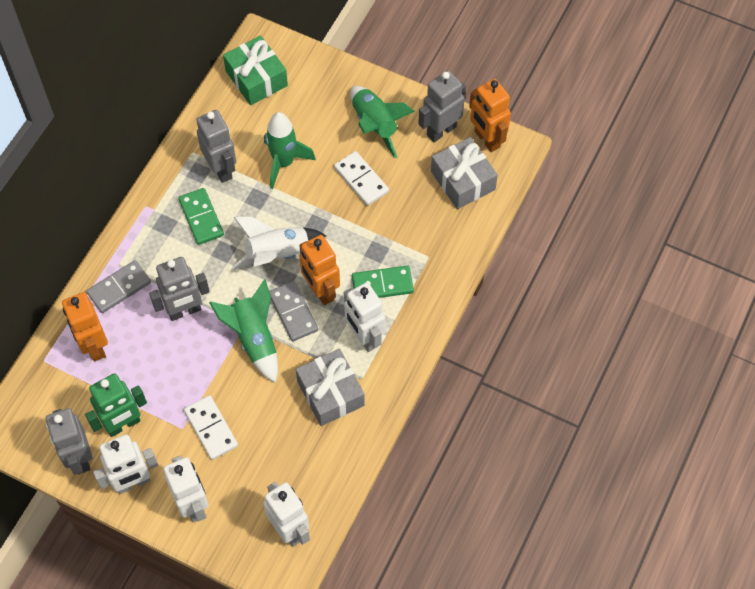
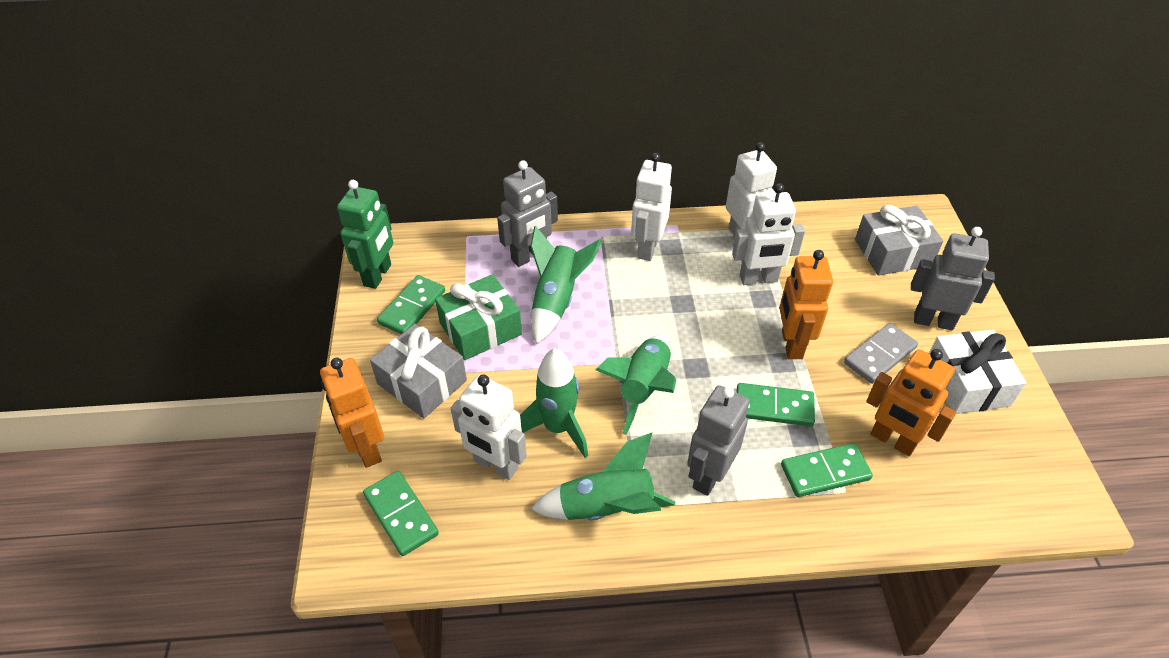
green domino: [178,188,224,245] [352,266,414,298] = 2 -> [363,471,439,556] [377,275,445,334] [736,383,815,426] [781,443,873,497] = 4
green rocket: [209,279,278,383] [264,112,316,189] [350,86,415,158] = 3 -> [520,348,588,458] [530,225,602,344] [531,432,675,520] [596,335,676,435] = 4
grey domino: [86,260,151,313] [269,281,318,342] = 2 -> [844,323,918,384] = 1
grey robot: [45,408,92,475] [149,257,210,321] [196,110,236,183] [418,70,466,142] = 4 -> [497,160,558,267] [687,385,749,496] [911,227,995,330] = 3
white domino: [184,395,238,460] [334,151,389,206] = 2 -> none = 0
white gift: none = 0 -> [929,329,1027,414] = 1
white rocket: [232,217,326,269] = 1 -> none = 0

